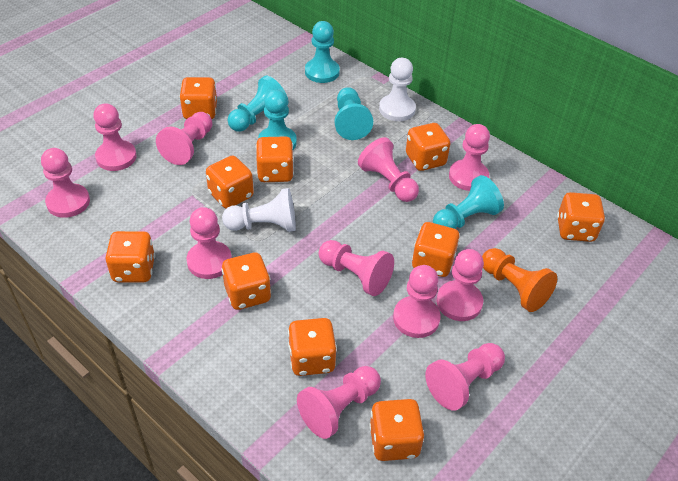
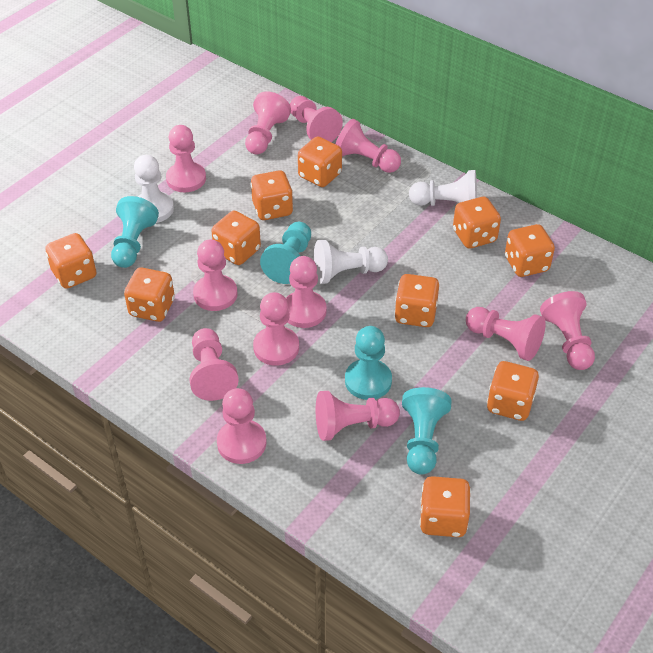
orange pawn: [482,248,557,312] = 1 -> none = 0
pink pawn: [41,148,90,218] [93,103,137,171] [156,112,213,165] [186,207,232,279] [297,366,381,439] [319,240,394,296] [358,137,419,202] [393,265,441,338] [425,343,505,411] [436,249,484,321] [449,124,490,191] = 11 -> [166,125,206,192] [190,328,239,401] [193,239,237,311] [217,388,267,464] [245,91,291,155] [253,292,299,366] [286,256,327,328] [290,96,343,142] [316,391,400,441] [336,119,401,173] [466,307,546,361] [540,291,595,370] = 12
turquoise pawn: [228,76,288,132] [258,90,297,150] [305,21,340,83] [335,87,373,140] [433,175,504,229] = 5 -> [111,196,159,268] [260,222,311,284] [345,326,392,400] [402,387,452,475] = 4
white pawn: [222,188,296,232] [379,58,416,121] = 2 -> [134,155,174,223] [314,240,388,284] [409,170,477,206] = 3

